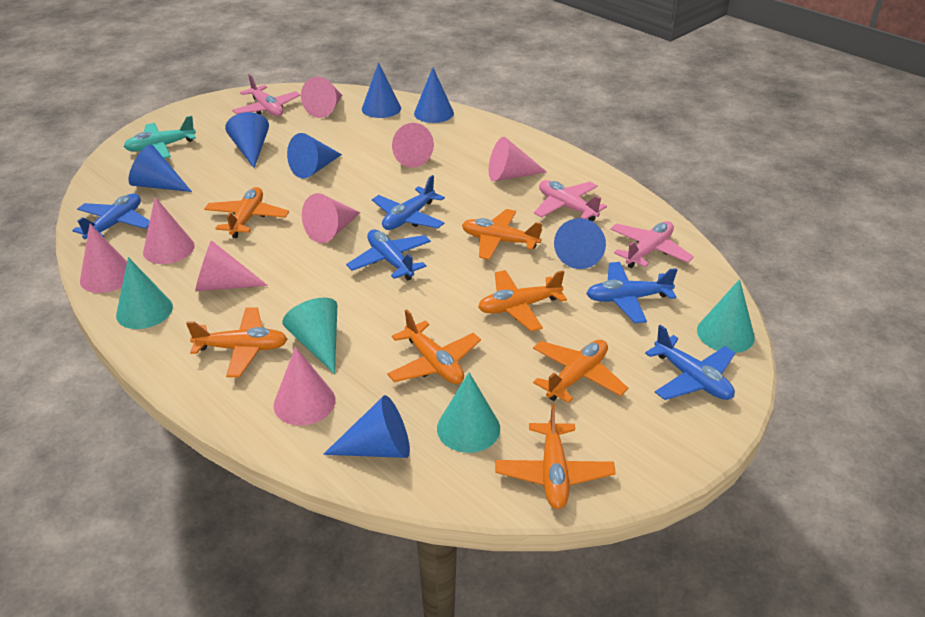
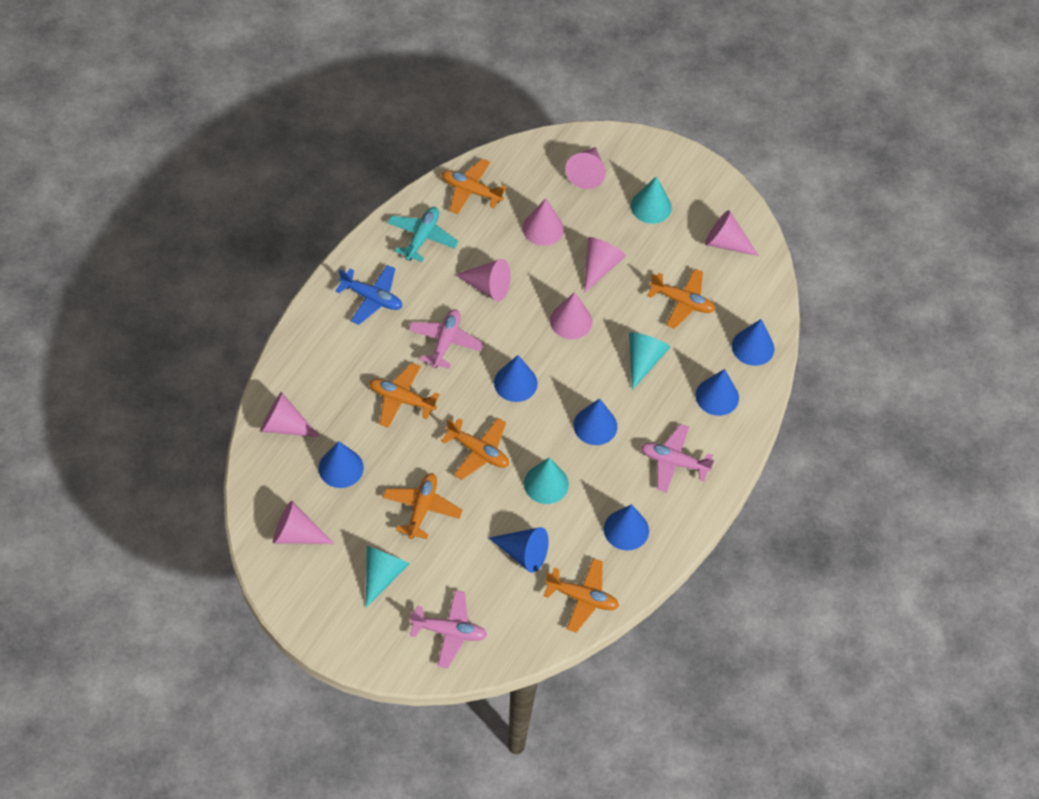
blue plane: [72,194,150,239] [346,229,431,280] [372,175,445,230] [586,262,677,323] [645,325,735,400] = 5 -> [335,265,403,325] = 1
orange plane: [186,307,288,377] [204,187,289,238] [387,309,481,384] [462,209,542,260] [478,270,567,332] [495,404,616,509] [533,340,628,403] = 7 -> [369,363,440,428] [382,473,462,539] [441,418,509,480] [442,158,507,214] [544,558,619,632] [647,269,715,329] = 6

